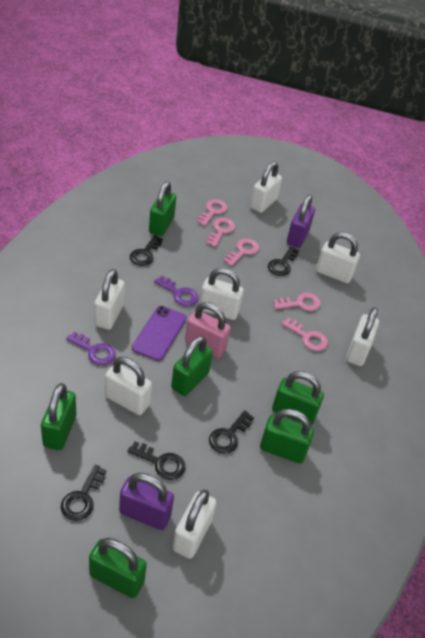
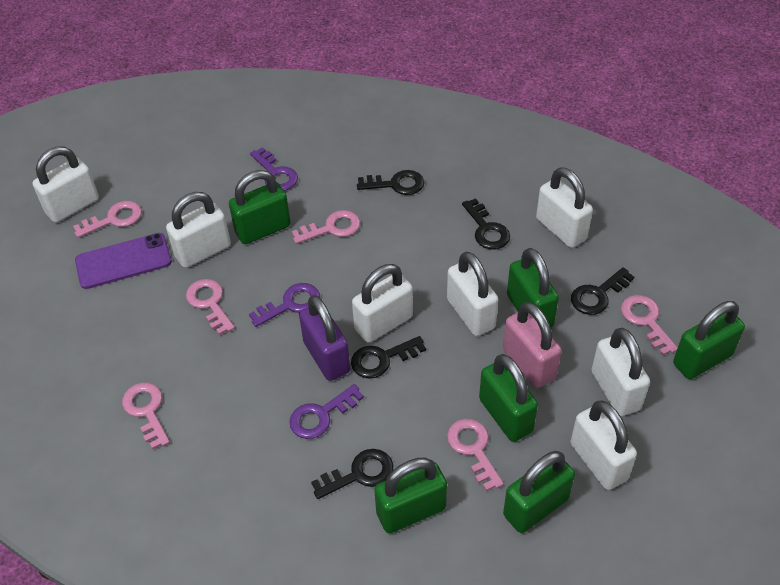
pink key: [197,199,227,226] [207,218,235,247] [224,238,259,266] [273,293,321,311] [282,317,328,351] = 5 -> [73,201,142,238] [122,382,170,449] [186,279,235,335] [292,210,360,244] [447,419,504,491] [621,295,678,355] = 6
purple key: [66,331,116,365] [154,275,199,306] = 2 -> [249,283,320,327] [250,147,298,191] [289,384,364,439] = 3
purple padlock: [119,473,174,530] [287,194,315,248] = 2 -> [299,295,350,381] = 1

